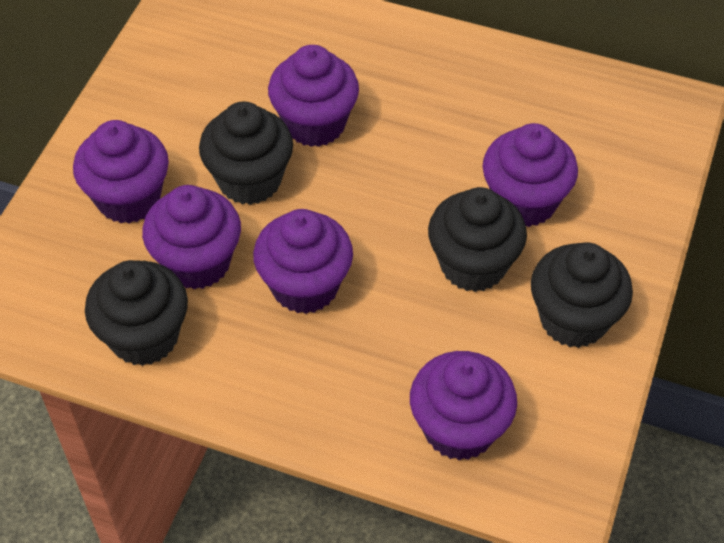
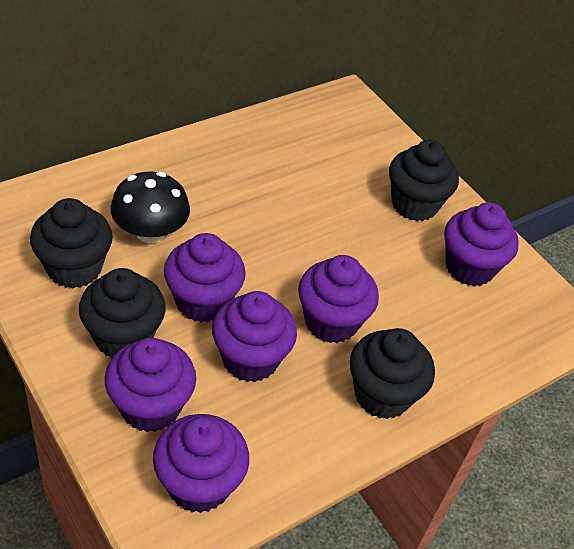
black mushroom: none = 0 -> [110,171,190,243] = 1

